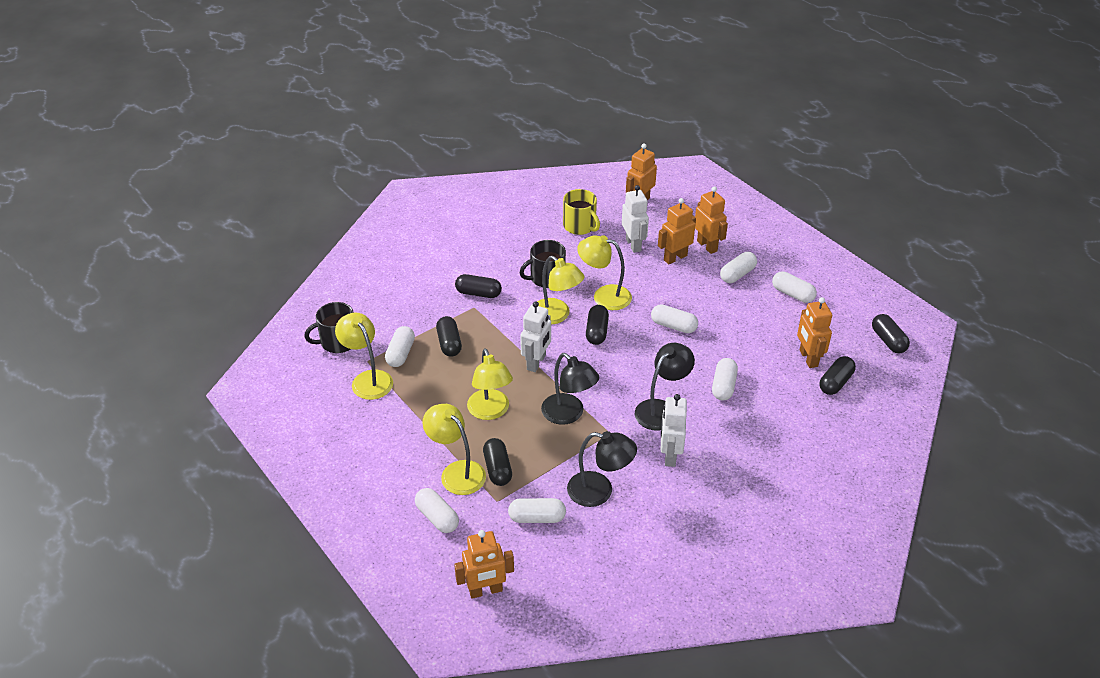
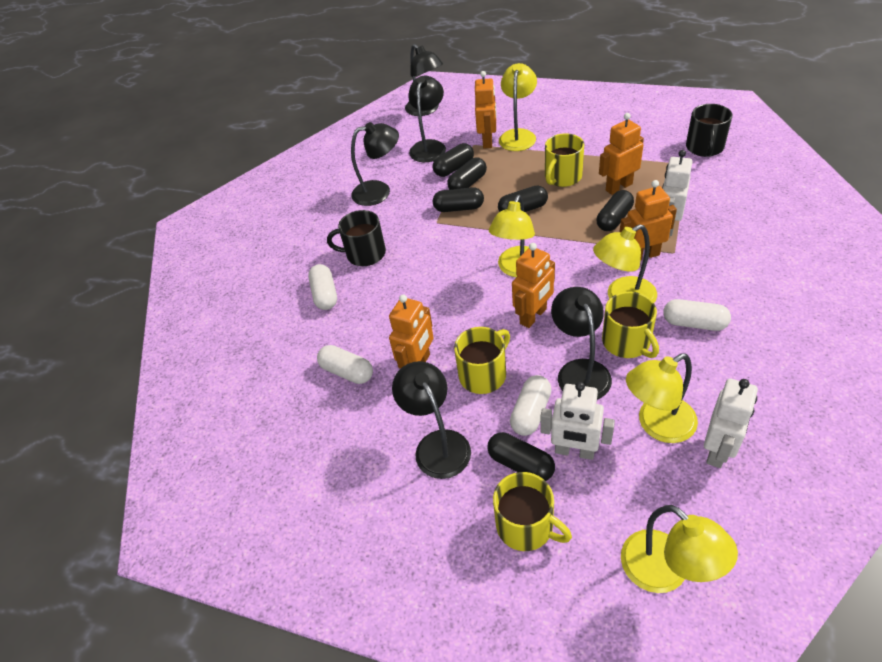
black lamp: [541,353,599,425] [567,431,637,507] [635,343,695,431] = 3 -> [351,122,399,206] [392,361,471,479] [405,44,443,116] [408,75,446,162] [551,287,612,400] = 5
white capsule: [385,326,415,367] [415,488,459,533] [508,498,566,523] [651,304,698,333] [712,358,738,400] [720,252,757,283] [772,271,817,303] = 7 -> [308,264,337,310] [317,345,373,384] [510,375,552,436] [663,299,731,331] = 4
yellow mug: [563,189,600,235] = 1 -> [454,327,510,394] [493,472,572,551] [545,133,584,187] [602,292,659,358] = 4

